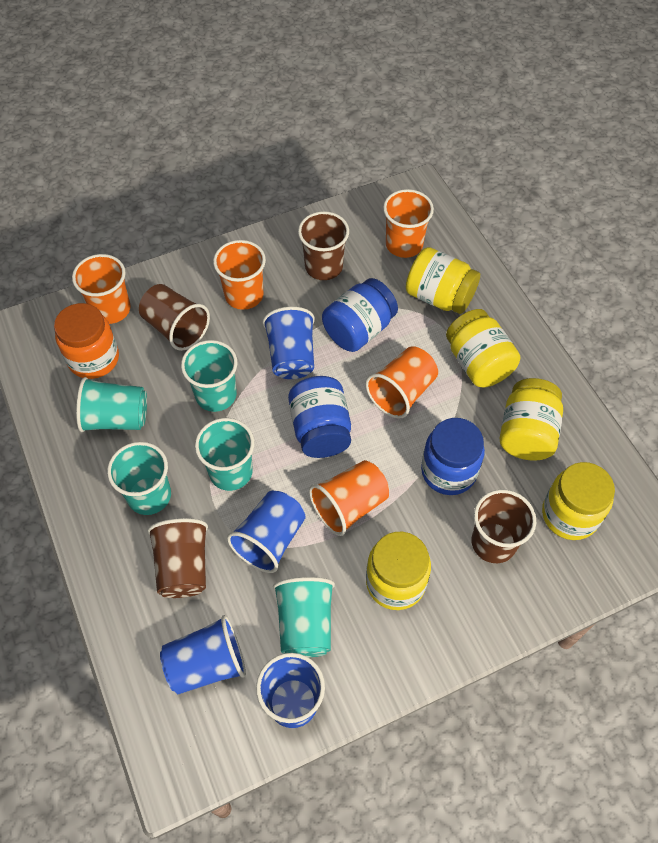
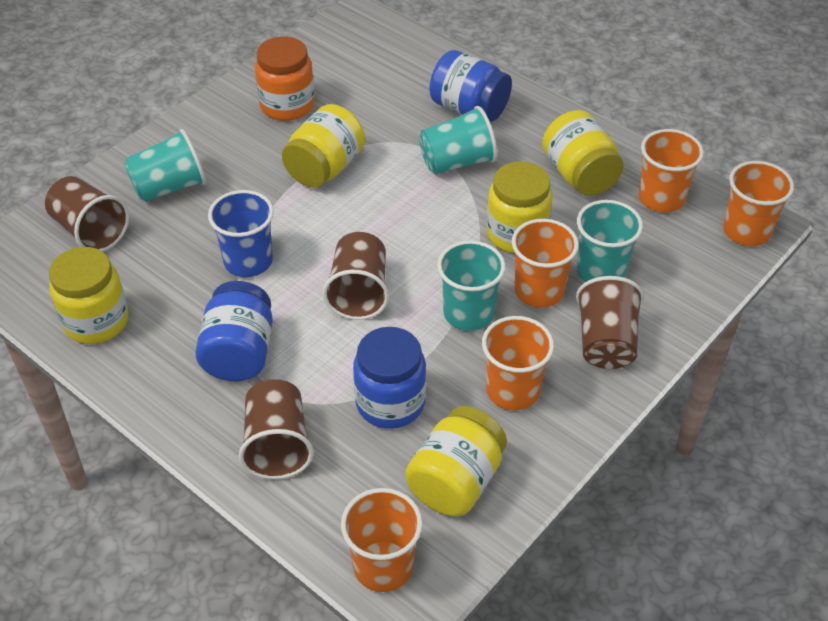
blue cup: [160,615,246,694] [227,491,306,573] [256,653,325,728] [263,306,315,379] = 4 -> [208,190,274,277] = 1
turquoise cup: [76,377,147,432] [107,442,171,515] [181,340,237,412] [195,418,254,491] [273,577,335,658] = 5 -> [124,129,206,202] [419,106,497,174] [437,240,506,331] [577,200,643,282] = 4

